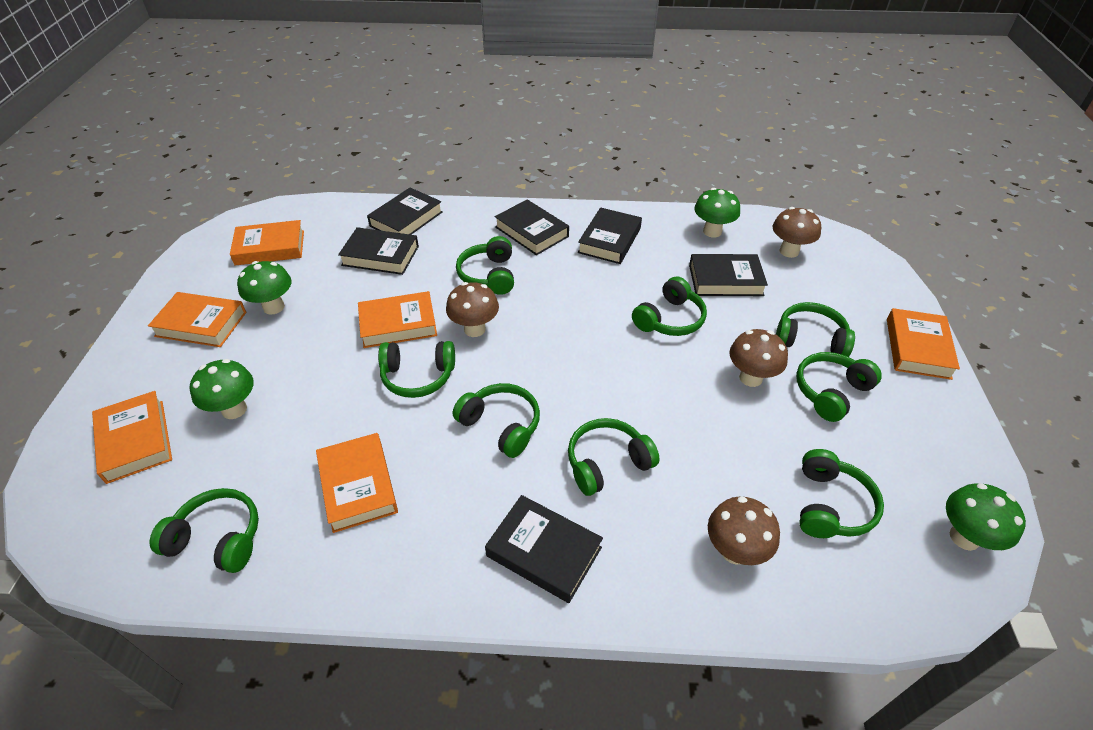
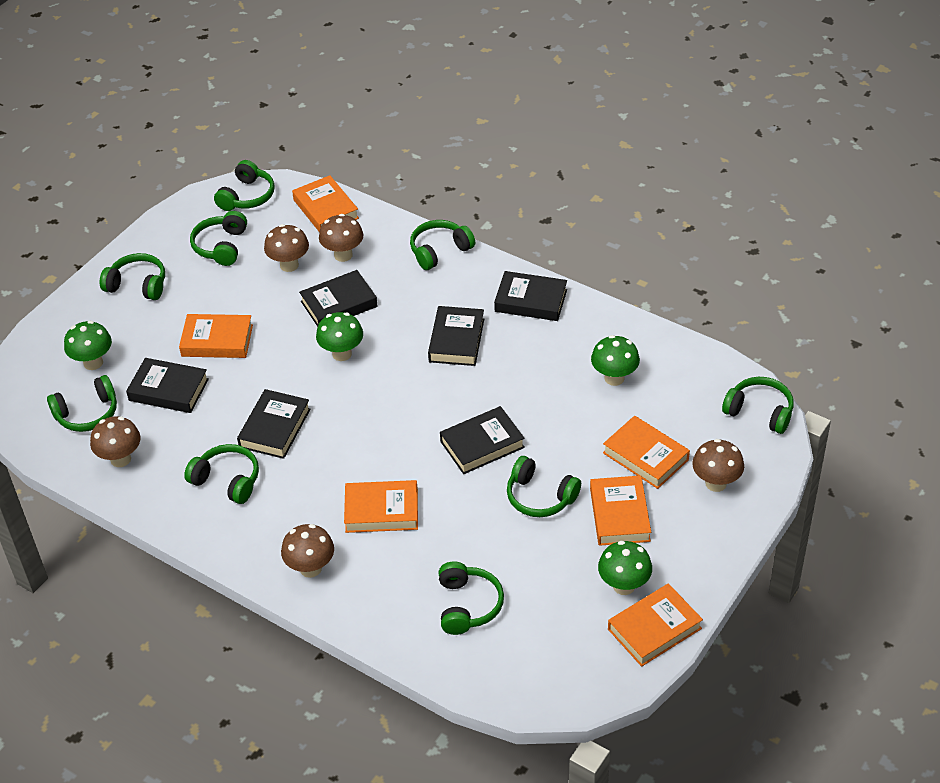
brown mushroom: [446,282,499,337] [708,496,780,565] [729,329,788,387] [773,207,821,258] = 4 -> [90,416,141,467] [264,224,309,272] [281,524,334,578] [319,214,363,262] [692,439,744,492] = 5

